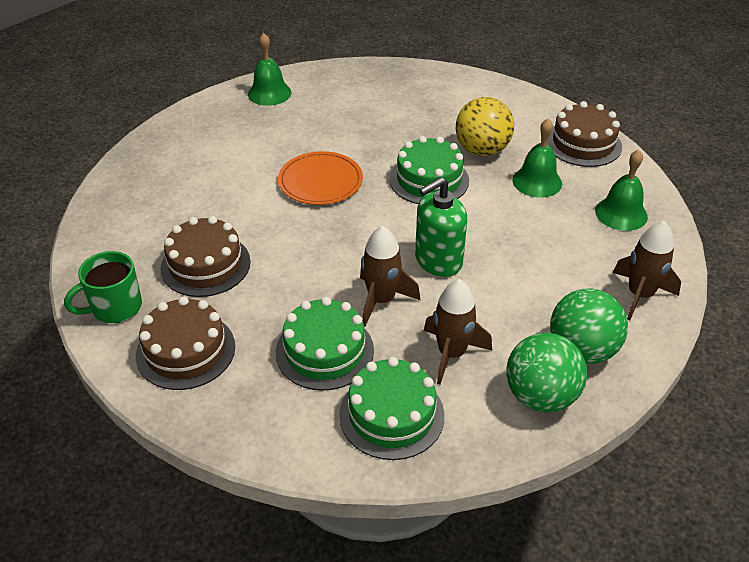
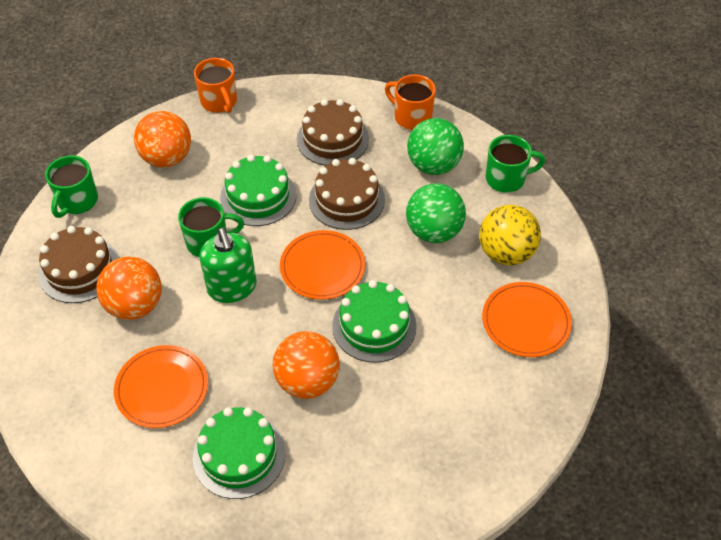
brown rocket: [360,226,420,326] [424,279,492,384] [613,220,681,320] = 3 -> none = 0
green bell: [248,33,291,106] [512,119,562,198] [595,150,648,231] = 3 -> none = 0
green mug: [64,251,142,323] = 1 -> [45,156,98,218] [178,197,244,257] [486,135,545,193] = 3
orange ball: none = 0 -> [96,256,162,320] [134,111,191,167] [273,331,340,399] = 3
orange mug: none = 0 -> [194,58,237,113] [385,74,436,130] = 2
orange plate: [278,151,363,205] = 1 -> [114,345,208,428] [280,230,365,300] [482,282,572,357] = 3

